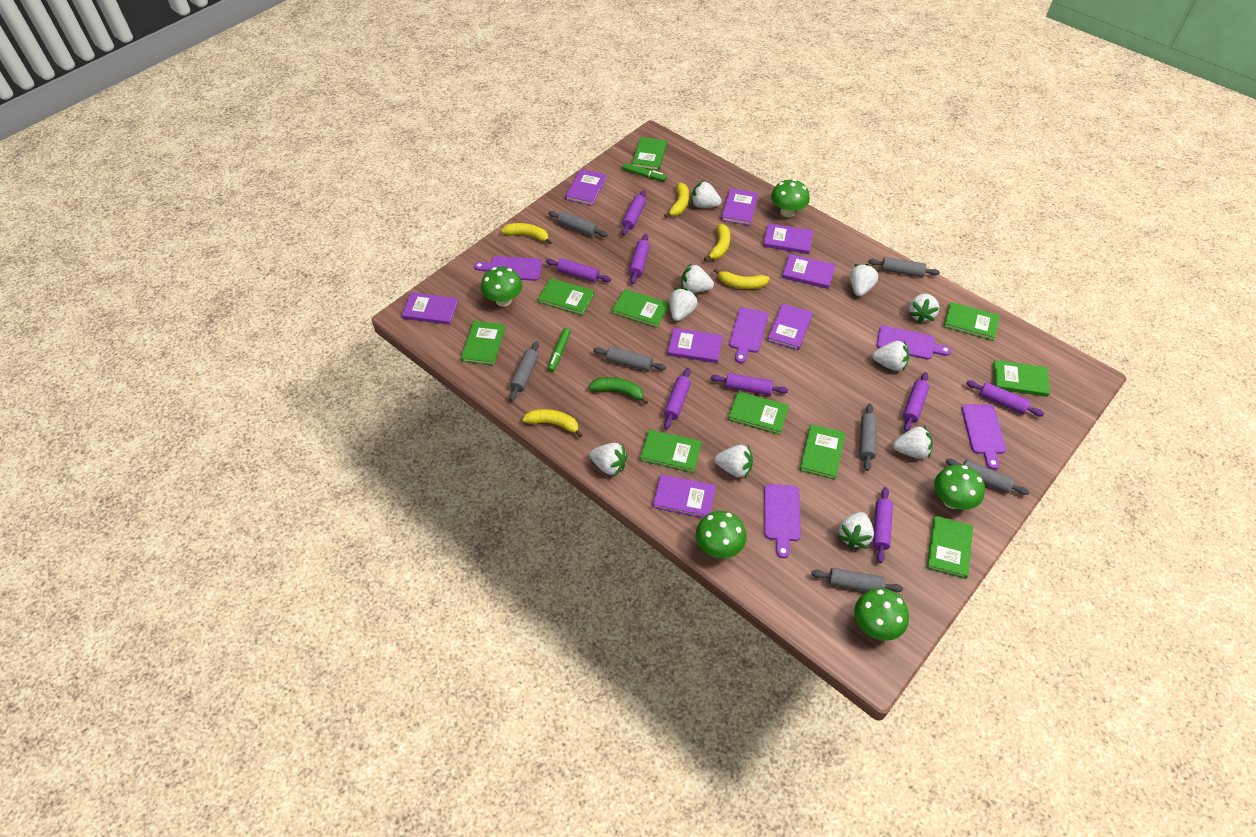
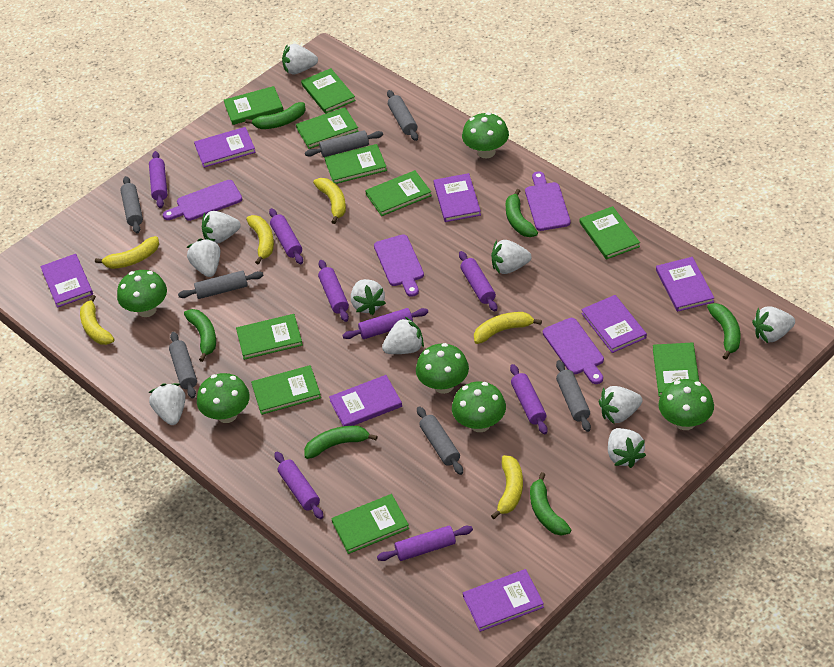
green banana: [589,377,648,405] = 1 -> [184,309,216,362] [245,102,306,129] [304,426,377,459] [506,189,538,237] [530,472,571,536] [707,303,740,359] = 6
green marker: [548,328,571,372] [623,163,667,181] = 2 -> none = 0
green mushroom: [481,267,522,307] [696,511,747,558] [771,179,810,217] [854,588,909,641] [934,465,985,510] = 5 -> [117,270,167,317] [197,373,250,423] [416,343,469,394] [452,382,506,432] [462,112,509,158] [658,379,714,430] = 6
purple book: [402,292,459,325] [565,169,607,206] [653,474,716,518] [668,328,723,363] [721,188,758,226] [763,223,813,254] [767,304,813,350] [782,254,836,289] = 8 -> [40,254,93,308] [194,127,256,168] [329,375,402,426] [434,173,481,222] [463,569,544,632] [581,295,647,353] [656,257,714,312] = 7
purple cutting board: [474,256,543,281] [729,307,768,363] [764,484,801,558] [877,326,951,360] [961,404,1006,470] = 5 -> [163,180,242,221] [374,234,424,297] [525,171,571,231] [543,318,604,384] = 4
yellow banana: [501,223,552,245] [522,409,582,437] [664,183,689,218] [704,224,730,261] [714,269,770,289] = 5 -> [80,295,114,345] [95,236,159,269] [246,215,274,265] [313,178,346,224] [474,312,542,344] [491,455,523,519] = 6

